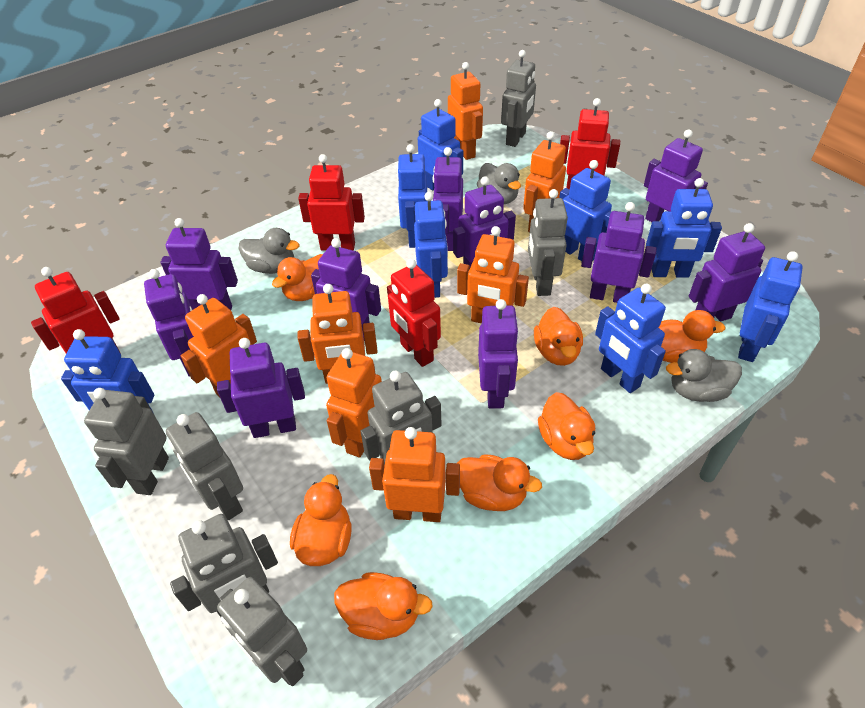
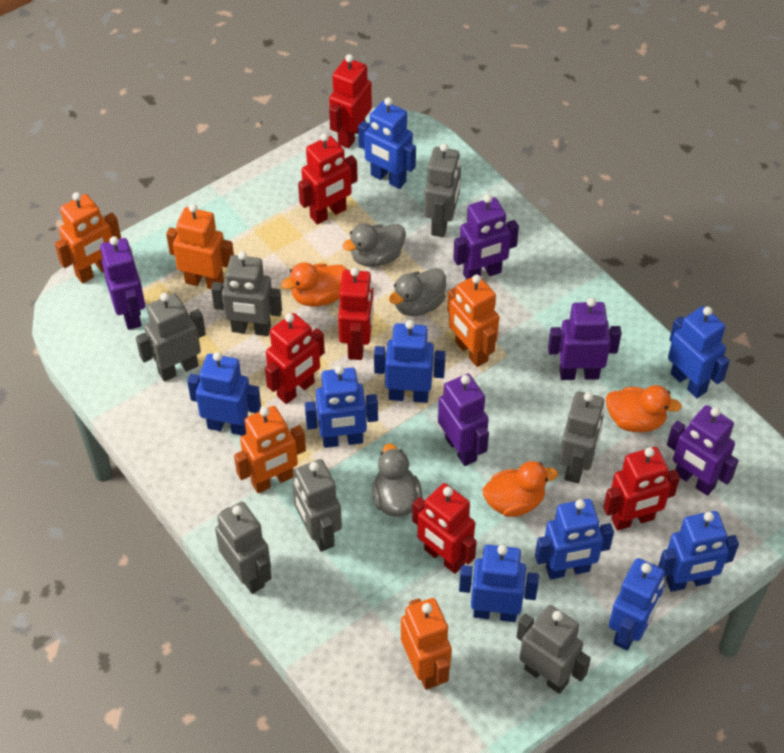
blue robot: [61,329,154,414] [397,144,427,248] [414,192,448,298] [418,99,463,190] [559,160,612,261] [595,284,666,393] [646,178,722,278] [738,251,803,362] = 8 -> [187,352,261,436] [305,365,378,448] [358,97,416,189] [374,320,446,403] [459,545,539,622] [535,499,614,580] [609,558,665,650] [658,511,739,592] [668,306,730,398] = 9
orange duck: [272,254,323,301] [290,474,351,566] [334,572,433,640] [457,454,542,511] [534,307,583,366] [538,392,595,460] [658,310,725,363] = 7 -> [281,262,347,307] [483,461,558,517] [606,385,682,432] = 3
orange robot: [181,294,257,397] [298,284,378,384] [326,348,382,458] [369,427,460,522] [448,62,483,160] [457,226,529,323] [523,131,566,232] = 7 -> [55,192,121,283] [166,204,234,289] [234,406,306,493] [401,598,452,690] [447,274,499,367] = 5
purple robot: [144,269,194,377] [161,218,238,310] [217,338,305,438] [311,238,381,341] [433,147,463,251] [453,176,516,267] [478,299,519,409] [581,202,657,303] [644,129,708,222] [689,223,765,322] = 10 -> [100,236,145,330] [438,374,489,466] [453,194,519,280] [548,298,622,380] [667,405,739,496] = 5
red robot: [31,267,121,354] [298,154,365,251] [387,259,441,367] [560,98,620,190] = 4 -> [265,313,325,404] [298,133,358,224] [329,54,372,148] [338,267,374,360] [412,483,477,574] [603,447,680,531] = 6

